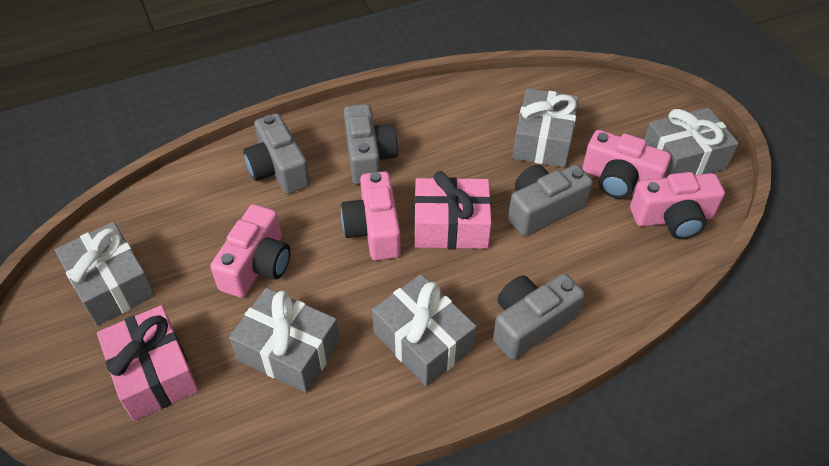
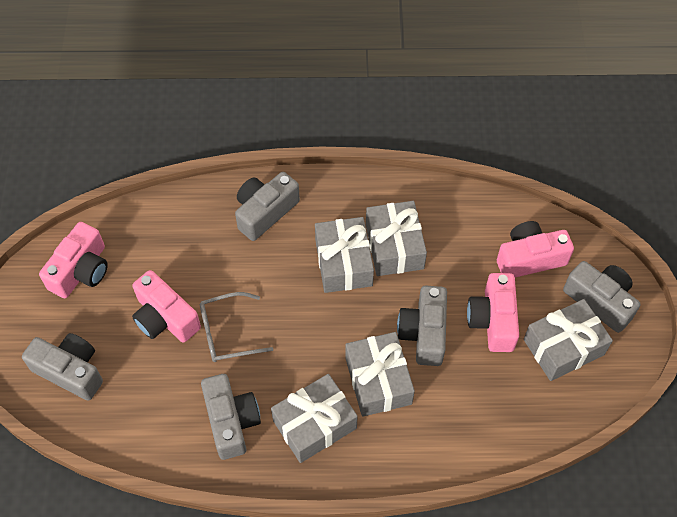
grey camera: [243,113,310,194] [344,104,398,184] [493,274,585,360] [508,165,593,236] = 4 -> [22,333,103,401] [201,374,261,460] [235,172,300,241] [397,286,447,366] [563,261,640,333] = 5
grey glasses: none = 0 -> [200,292,273,362] = 1
pink gift: [97,305,199,421] [414,171,492,249] = 2 -> none = 0

